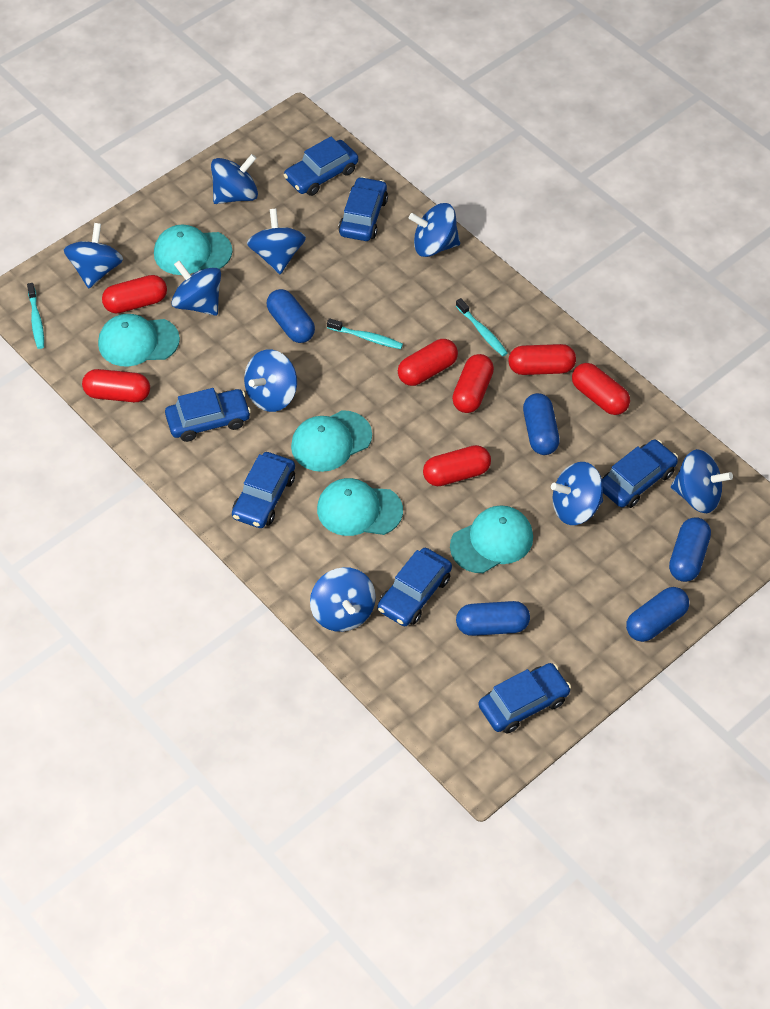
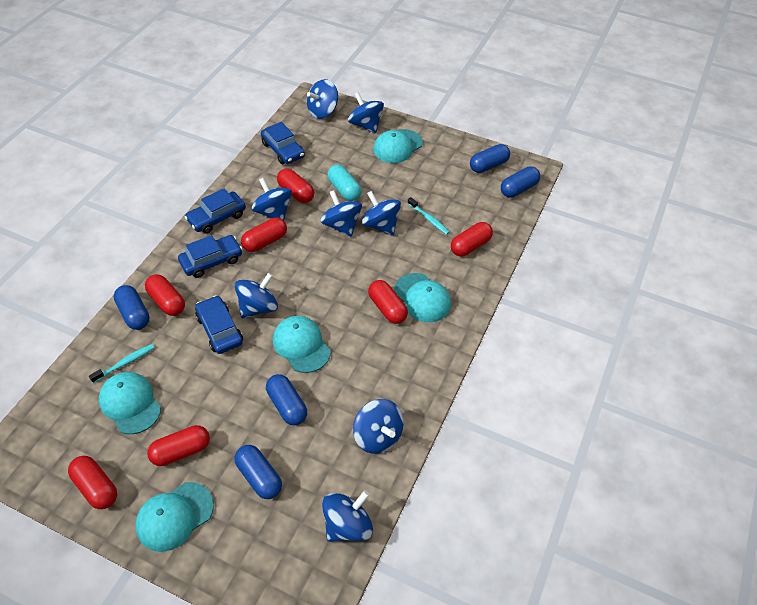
blue car: [165,388,251,442] [232,452,295,528] [284,137,358,196] [338,177,388,241] [377,548,452,627] [478,663,571,733] [602,439,678,508] = 7 -> [178,235,242,278] [185,189,246,234] [195,295,243,354] [261,122,305,164] = 4
blue spinning top: [64,223,123,288] [171,260,221,316] [211,154,258,204] [244,349,297,412] [247,209,306,274] [310,567,376,632] [409,203,460,257] [551,462,603,525] [671,449,733,513] = 9 -> [235,273,278,318] [251,177,292,221] [307,79,338,119] [320,190,362,237] [322,490,373,542] [348,92,384,133] [353,399,403,454] [361,191,401,235] = 8
turquoise capsule: none = 0 -> [327,165,362,201] = 1
turquoise toothbrush: [27,283,44,349] [327,318,403,349] [456,298,508,356] = 3 -> [89,344,154,383] [408,197,450,235] = 2

